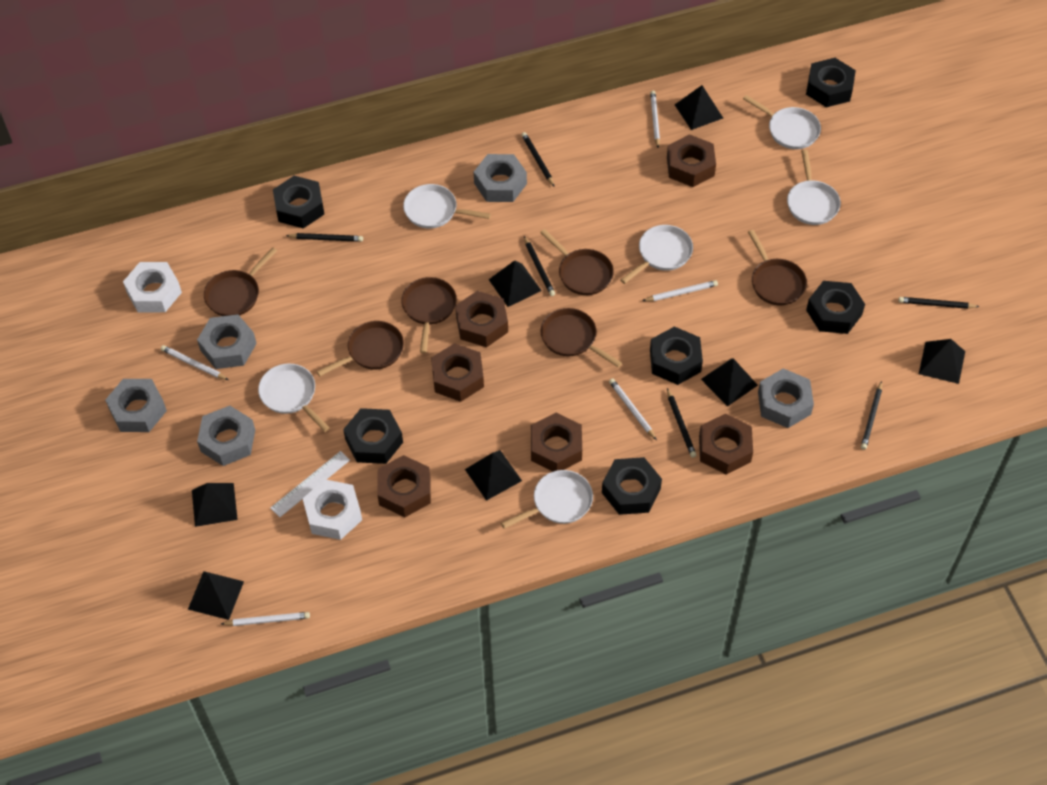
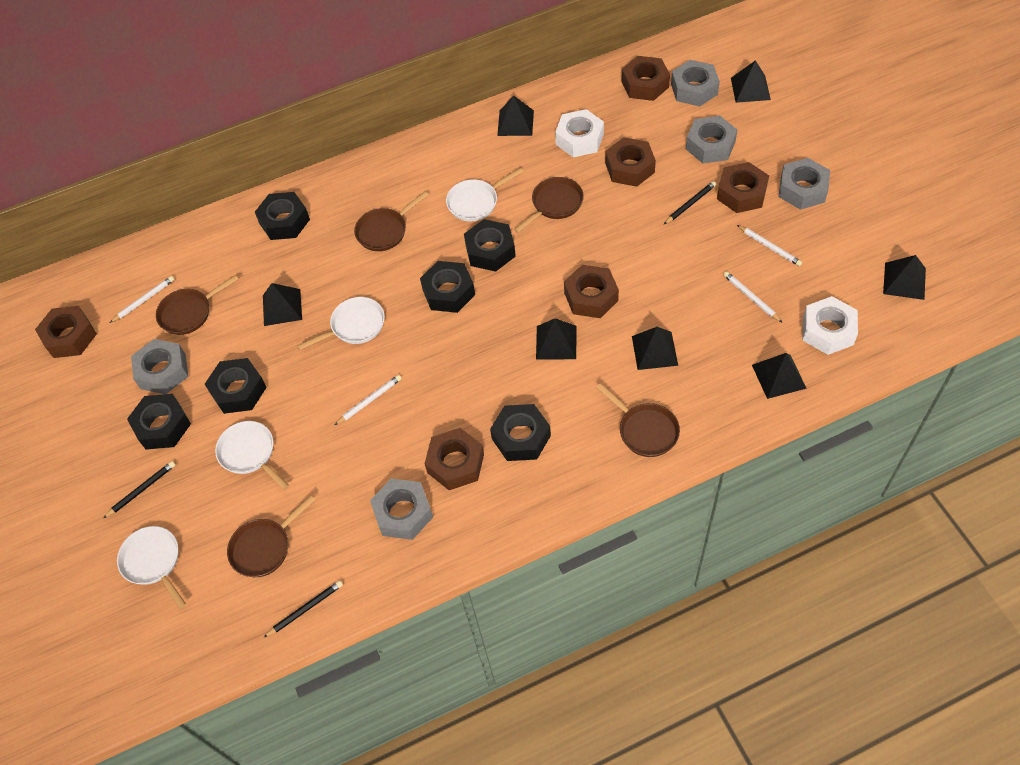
black pencil: [286,233,363,242] [521,132,554,186] [524,236,555,296] [667,388,696,458] [861,381,882,450] [899,297,979,309] = 6 -> [103,461,175,518] [263,580,343,638] [664,181,716,224] = 3
brown pan: [204,247,277,316] [316,321,404,376] [401,277,457,353] [540,229,614,295] [541,308,622,367] [748,230,807,306] = 6 -> [156,275,238,335] [227,495,315,577] [354,191,428,251] [514,177,584,233] [596,383,680,457] = 5
white pan: [258,363,330,432] [403,184,491,229] [501,470,593,529] [620,225,693,284] [743,95,821,149] [787,150,841,225] = 6 -> [117,526,186,609] [215,421,289,490] [297,297,385,350] [446,168,523,221] = 4
white pencil: [161,345,229,380] [221,612,310,626] [609,378,657,440] [643,280,718,301] [650,91,660,148] = 5 -> [110,276,174,323] [335,375,402,425] [723,271,783,323] [737,225,802,266] = 4
white ruler: [271,451,350,517] = 1 -> none = 0

